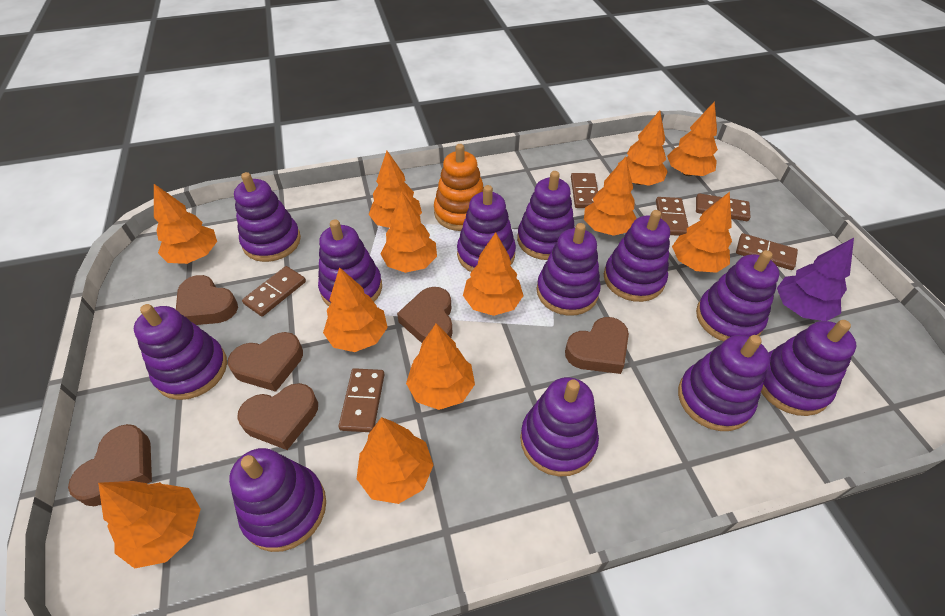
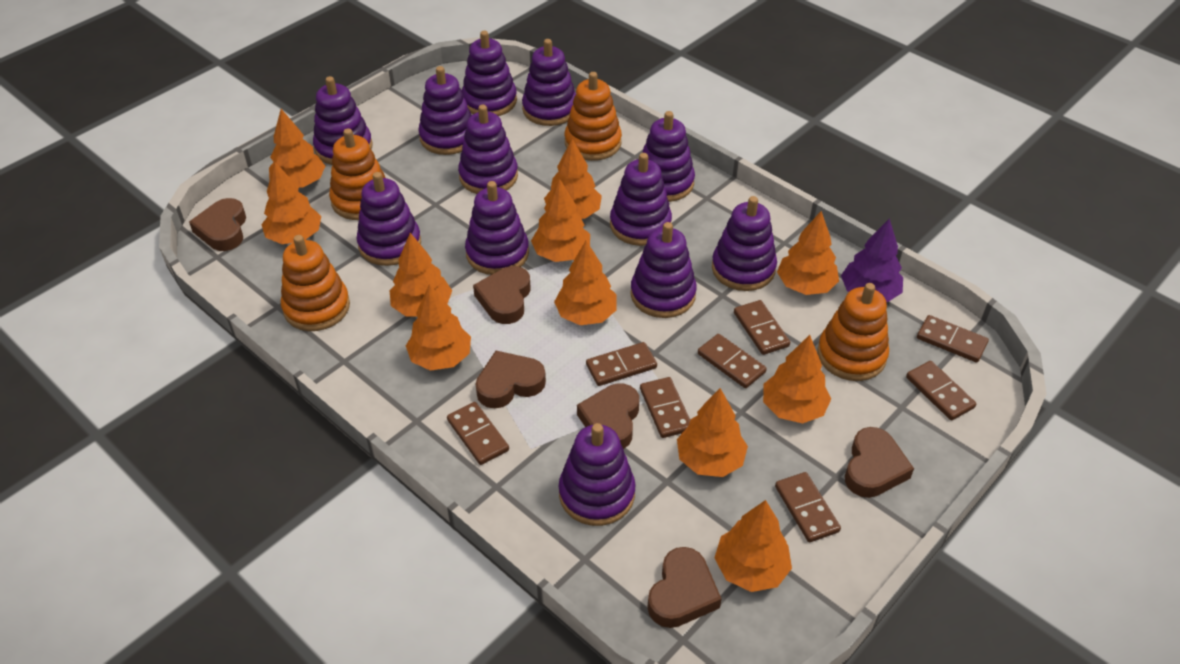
brown domino: [242,266,306,317] [339,368,385,432] [571,173,598,208] [656,197,689,236] [696,193,750,221] [736,233,798,270] = 6 -> [447,402,509,465] [586,342,657,386] [640,377,690,438] [698,334,767,388] [734,300,790,355] [775,472,841,542] [906,361,976,420] [917,315,989,363] = 8
orange stacking toy: [434,144,484,231] = 1 -> [281,235,350,331] [329,128,385,220] [564,72,622,161] [817,283,889,381] = 4
orange tree: [98,481,200,568] [154,184,217,264] [323,267,388,352] [357,417,433,504] [369,151,422,228] [381,192,437,273] [406,324,475,410] [463,232,524,316] [584,157,637,236] [618,110,668,186] [667,101,718,176] [672,192,732,273] = 12 -> [261,162,321,244] [269,109,325,188] [390,233,452,317] [406,284,471,371] [531,179,590,262] [544,139,602,219] [554,241,617,325] [677,388,748,477] [715,500,792,592] [763,335,831,423] [777,211,839,295] = 11

